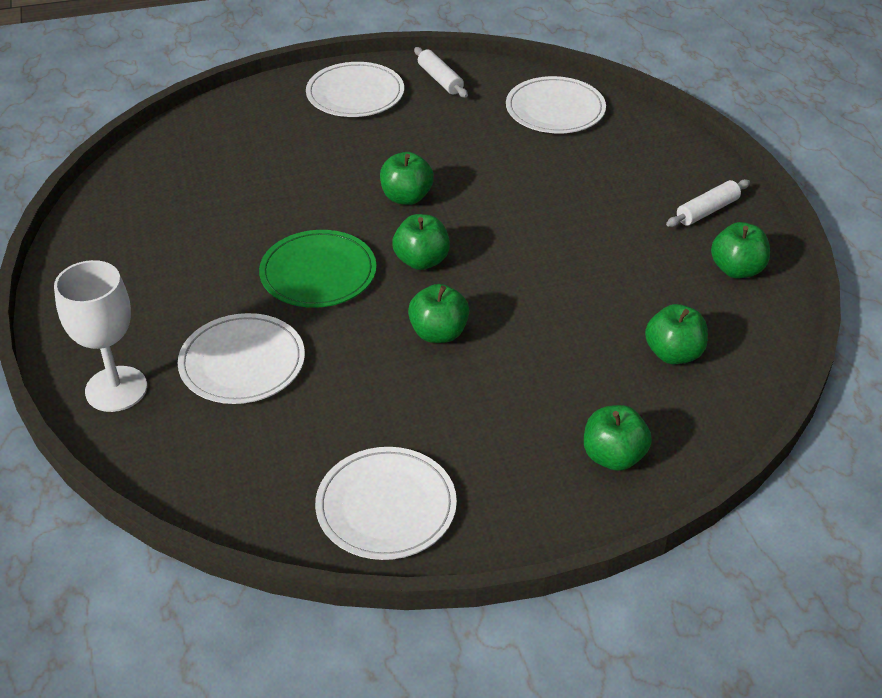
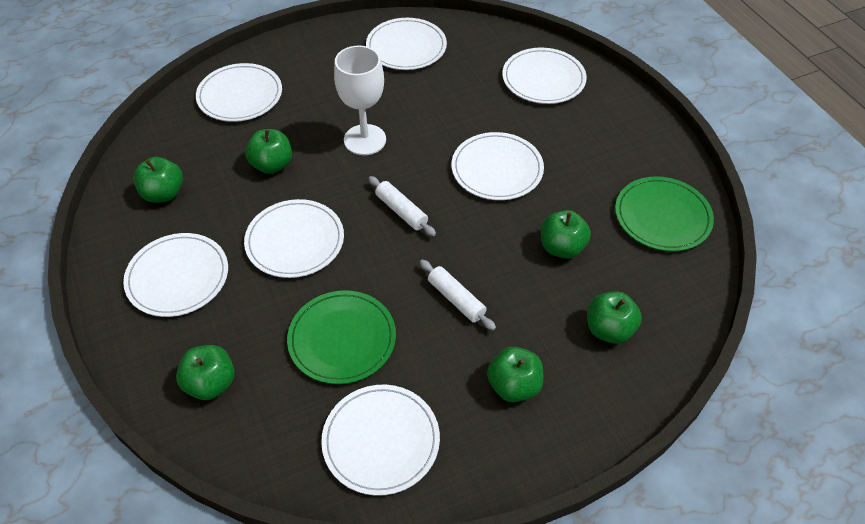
green plate: [259,230,377,308] = 1 -> [287,290,396,384] [615,176,714,252] = 2
white plate: [178,313,305,404] [306,62,404,117] [315,447,457,560] [506,76,606,133] = 4 -> [123,233,228,317] [196,63,282,122] [244,199,344,278] [321,385,440,496] [366,18,447,70] [452,132,544,200] [502,48,587,104] = 7

